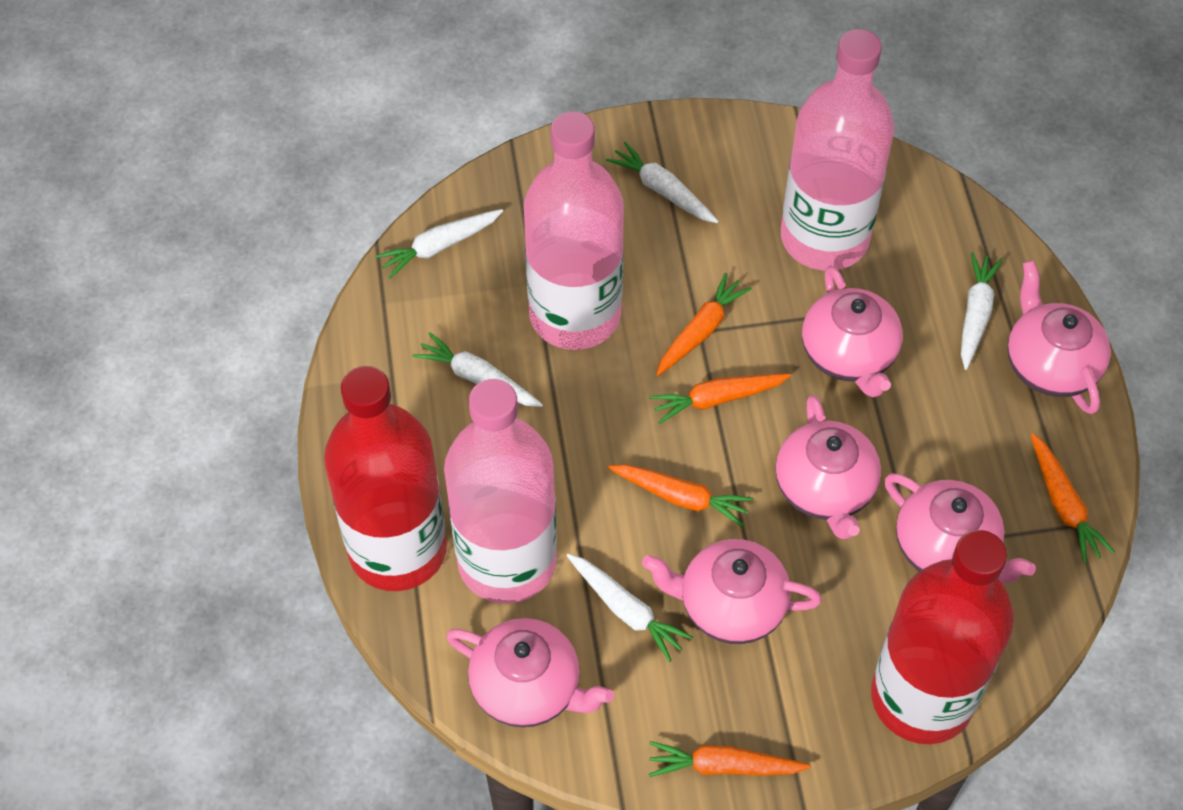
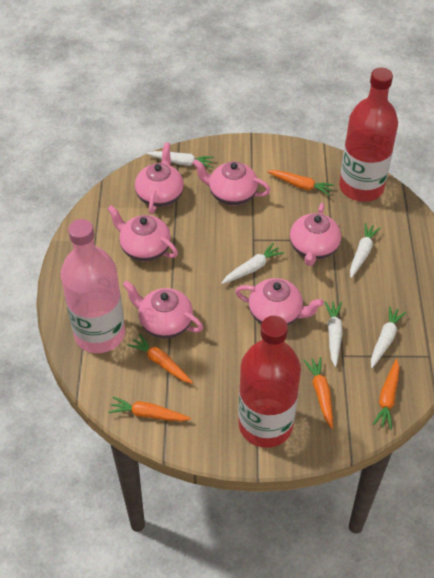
pink bottle: [444,379,557,604] [524,111,624,350] [781,29,894,271] = 3 -> [61,219,125,353] = 1

